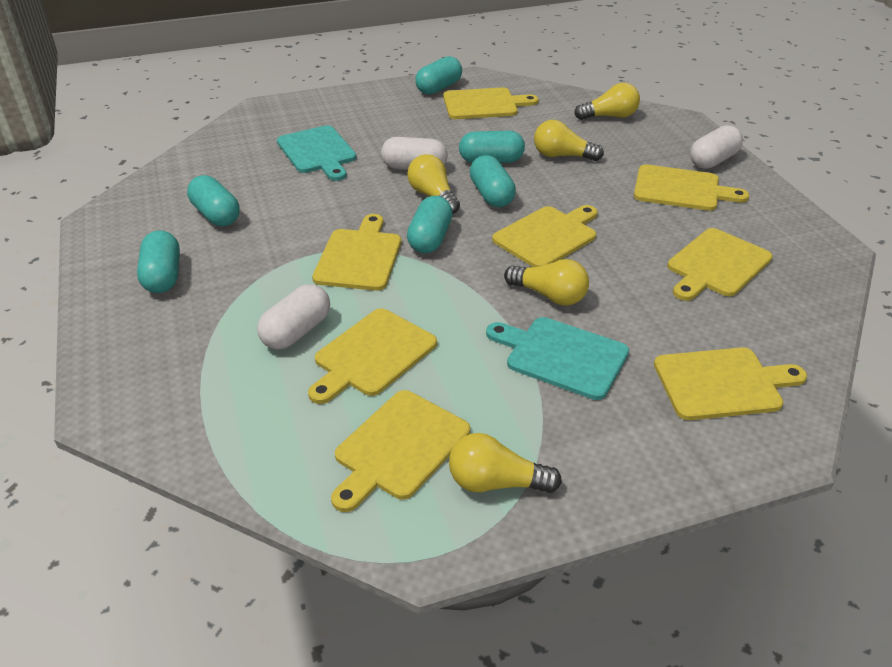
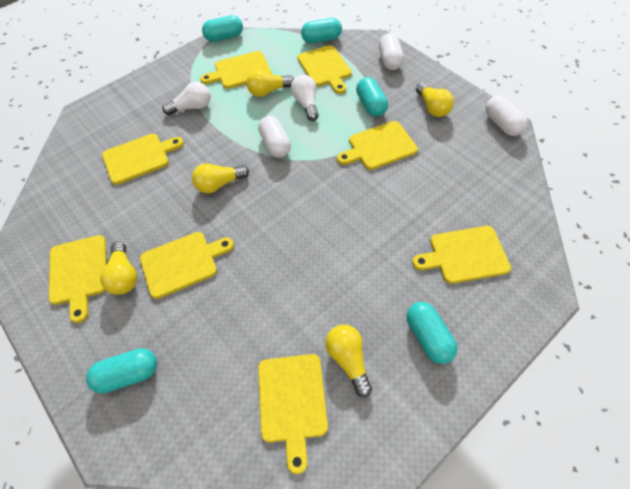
turquoise capsule: [137,230,180,293] [187,175,240,226] [407,196,453,253] [415,56,462,95] [459,131,525,163] [470,155,516,207] = 6 -> [86,348,157,394] [202,15,243,42] [301,18,342,44] [356,77,388,117] [406,302,458,364] = 5
turquoise cutting board: [277,125,356,181] [486,317,629,400] = 2 -> none = 0
white light bulb: none = 0 -> [162,82,211,115] [291,75,319,121] = 2

